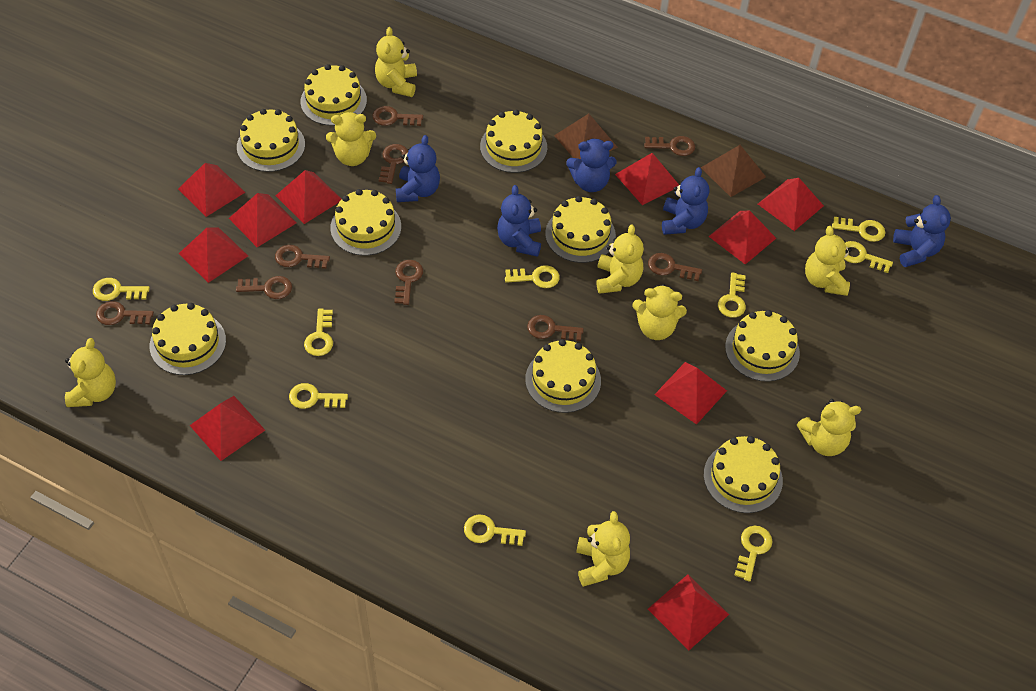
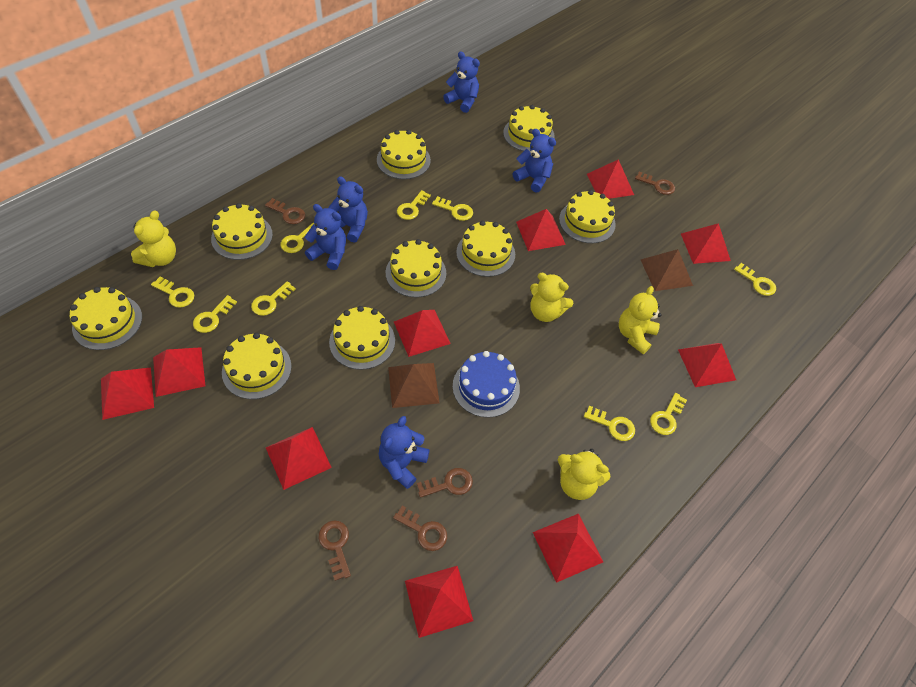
blue cake: none = 0 -> [453,351,520,418] = 1
brown key: [96,301,154,325] [236,276,292,299] [275,245,330,269] [372,106,423,126] [379,144,408,184] [394,260,423,305] [527,315,584,341] [644,136,695,156] [648,253,702,281] = 9 -> [265,198,305,224] [318,520,351,581] [393,506,447,551] [417,468,473,498] [635,172,675,195] = 5
yellow teddy bear: [65,338,116,407] [326,112,376,166] [375,27,417,97] [576,511,630,587] [597,224,644,294] [632,284,687,340] [797,399,861,456] [805,226,852,296] = 8 -> [131,211,176,267] [530,273,573,322] [558,449,611,500] [619,286,661,354] = 4

